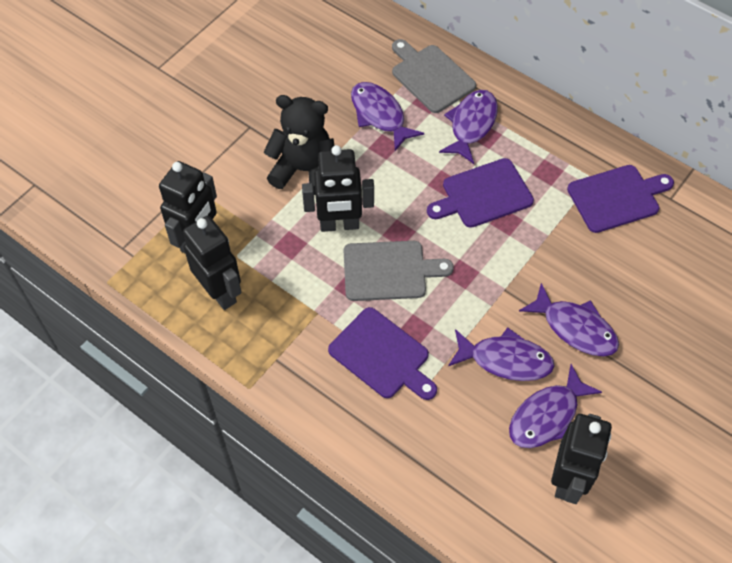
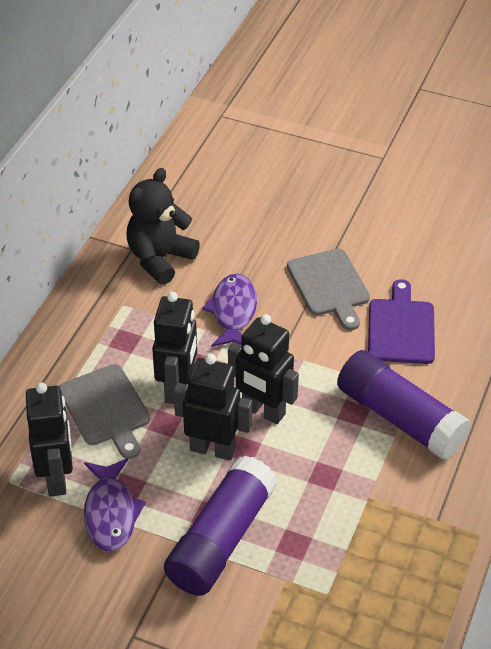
purple cutting board: [328,307,437,400] [427,158,534,228] [567,165,674,233] = 3 -> [368,279,435,364] = 1
purple fish: [351,82,424,151] [439,90,498,164] [448,327,555,381] [509,364,602,448] [519,283,619,356] = 5 -> [84,458,146,552] [202,273,257,347] = 2
purple glue stick: none = 0 -> [164,455,277,596] [337,350,471,460] = 2

